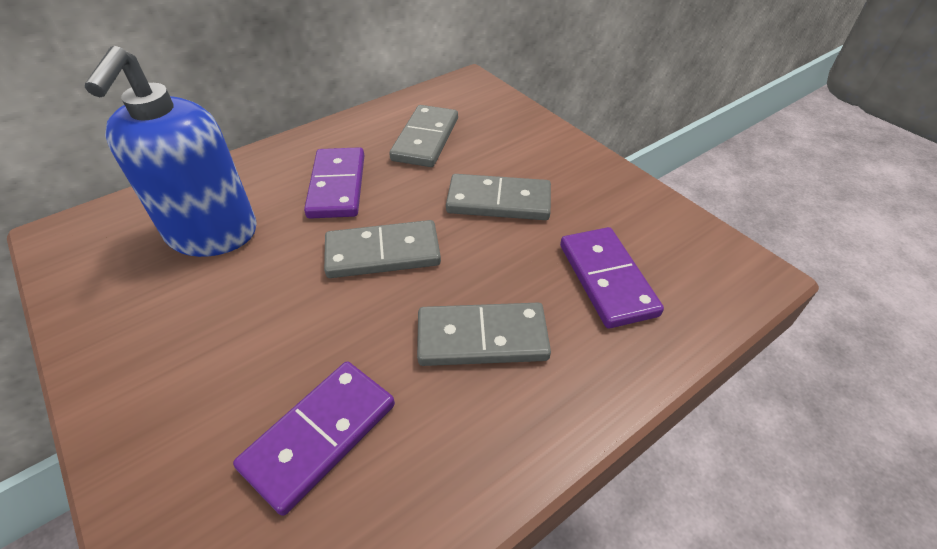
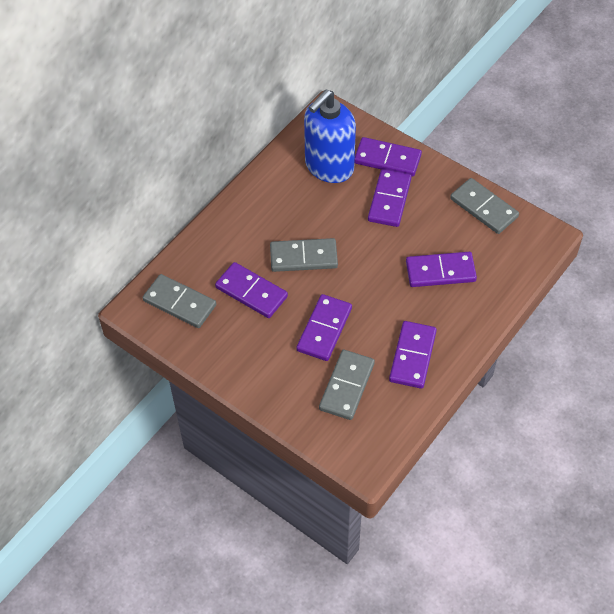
purple domino: [233,362,395,516] [304,147,364,219] [560,227,664,328] = 3 -> [215,262,288,318] [296,294,352,361] [354,137,422,177] [368,169,412,227] [389,321,437,389] [406,252,477,287] = 6

